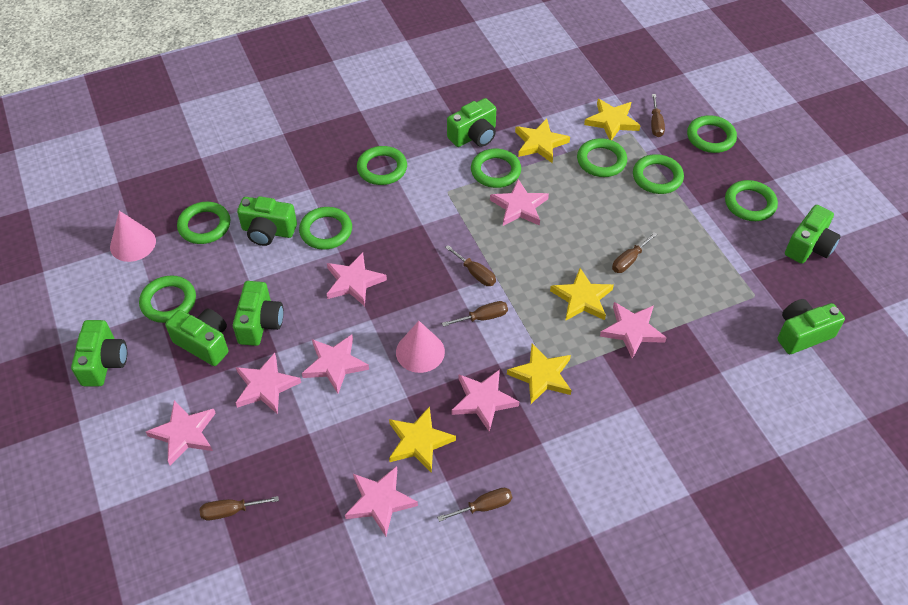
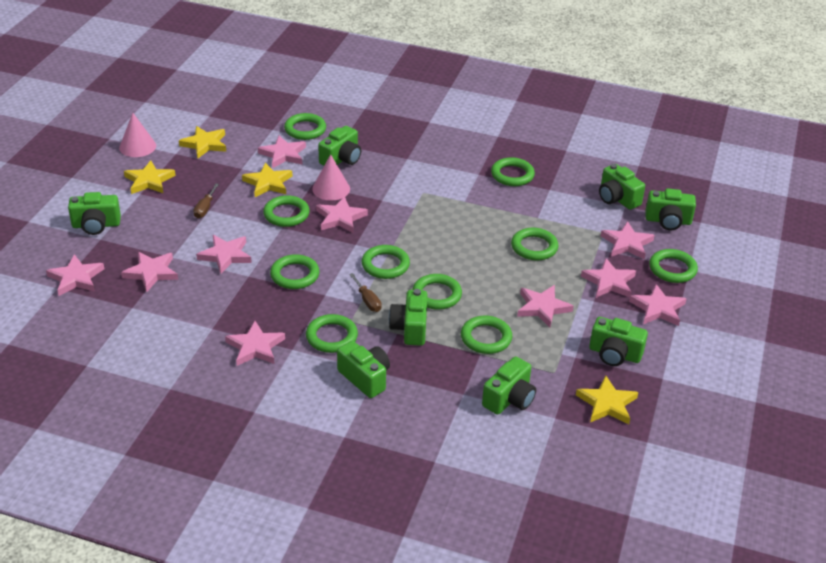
brown screwdriver: [200,496,279,520] [437,488,512,522] [442,301,508,327] [445,245,496,286] [612,232,657,273] [651,94,665,137] = 6 -> [193,184,219,218] [349,273,382,312] = 2
green camera: [71,320,127,386] [165,309,228,366] [233,281,284,346] [237,196,297,246] [447,98,496,147] [777,299,845,354] [785,205,841,264] = 7 -> [68,192,121,235] [318,126,361,166] [337,341,390,398] [389,289,428,346] [482,356,536,415] [589,317,648,366] [599,164,645,210] [645,188,696,230] = 8
green ring: [139,275,196,323] [177,202,230,244] [299,207,352,250] [357,146,407,185] [471,149,521,188] [577,138,627,177] [633,154,684,194] [687,115,737,153] [725,180,778,221] = 9 -> [263,195,310,227] [270,254,319,289] [284,113,326,140] [306,314,358,353] [362,245,410,279] [412,274,462,310] [461,315,512,354] [491,157,535,186] [511,228,559,261] [649,249,698,283] = 10
pink star: [146,400,216,466] [236,353,301,414] [302,335,369,394] [327,252,387,306] [345,466,418,536] [451,369,519,432] [490,179,549,226] [600,302,667,359] = 8 -> [46,254,104,296] [121,252,178,292] [196,235,252,274] [225,321,285,366] [258,136,306,168] [316,196,368,233] [517,285,574,327] [581,258,636,298] [601,221,655,260] [629,284,687,326] = 10
yellow star: [389,406,456,473] [507,343,572,404] [515,119,570,163] [550,268,614,321] [584,99,641,140] = 5 -> [124,160,176,194] [179,126,226,158] [242,163,292,197] [576,375,638,424] = 4

